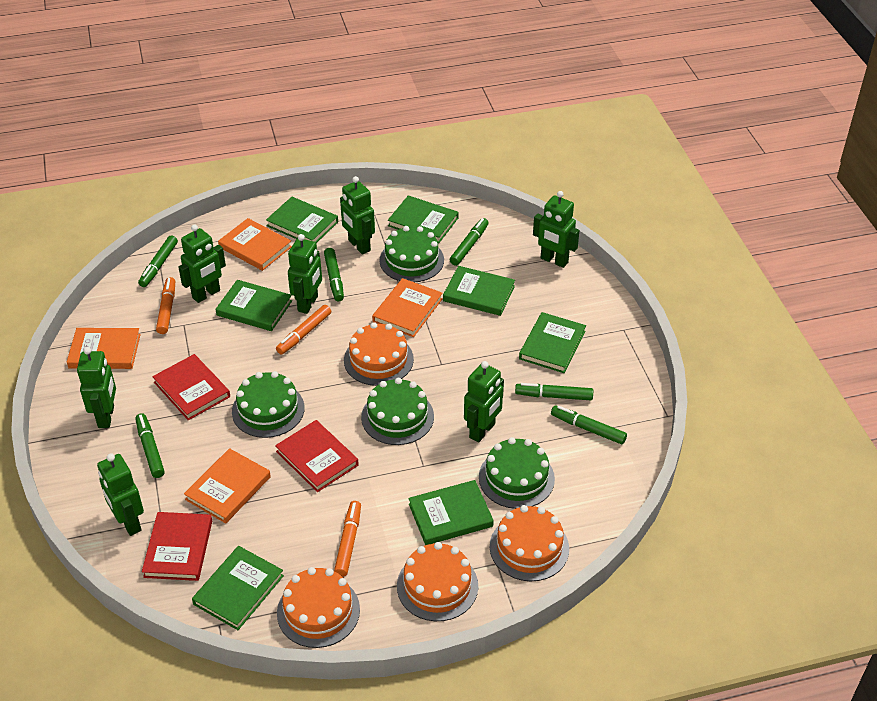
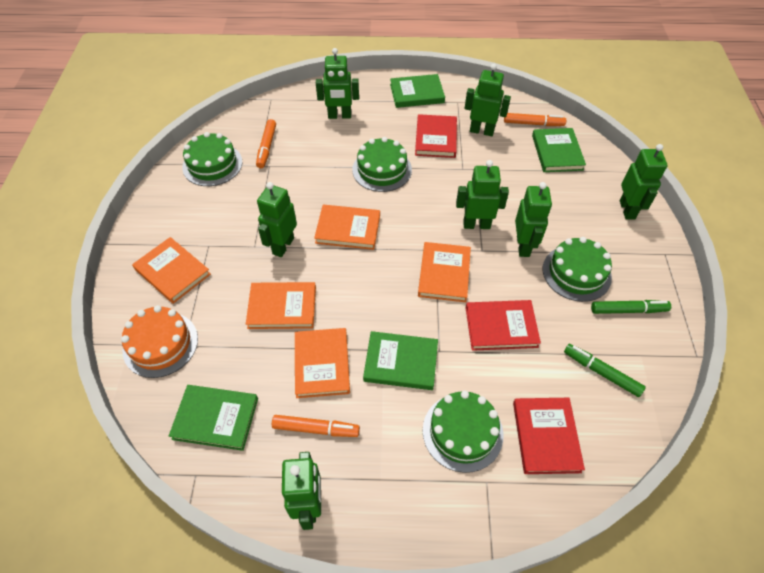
green book: [192,546,284,630] [216,280,292,331] [266,197,338,243] [388,195,459,243] [409,480,494,545] [443,266,515,316] [519,312,586,373] = 7 -> [169,385,258,451] [363,331,438,390] [390,74,445,108] [532,128,586,172] = 4
green marker: [135,413,165,478] [138,236,178,287] [324,248,344,301] [450,218,488,266] [515,383,593,400] [551,405,627,444] = 6 -> [564,344,646,397] [591,300,671,314] = 2
orange book: [67,328,141,369] [184,448,271,524] [218,218,292,271] [372,278,443,337] = 4 -> [132,237,211,304] [246,282,316,329] [295,328,350,398] [314,205,380,250] [418,242,471,302] = 5
orange cake: [277,567,360,648] [344,322,414,386] [397,542,478,621] [490,505,569,581] = 4 -> [121,305,198,378] = 1

